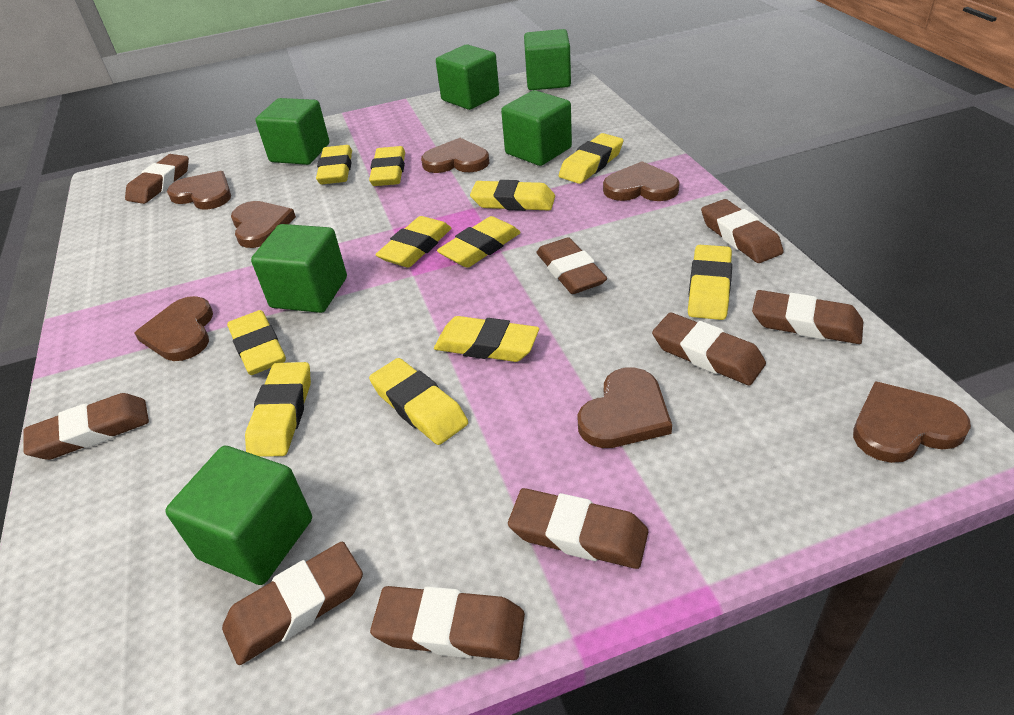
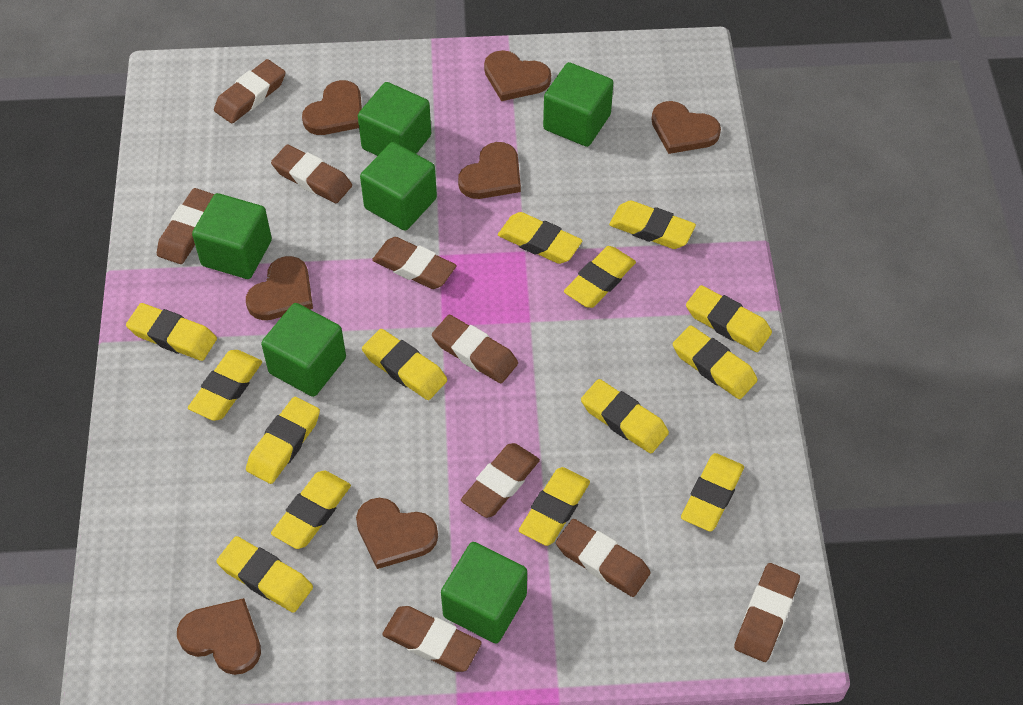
yellow eraser: [227,310,286,375] [245,362,311,457] [316,145,352,184] [369,146,405,186] [369,358,468,445] [375,216,452,268] [434,316,539,362] [437,216,521,268] [470,180,555,211] [559,133,623,184] [688,245,732,320] = 11 -> [126,303,217,361] [188,350,262,421] [217,536,313,613] [246,397,320,484] [271,470,351,549] [362,329,447,400] [498,212,582,264] [519,467,590,546] [564,246,636,308] [581,379,669,454] [609,200,696,249] [673,325,758,399] [681,453,744,532] [686,285,772,352] = 14

